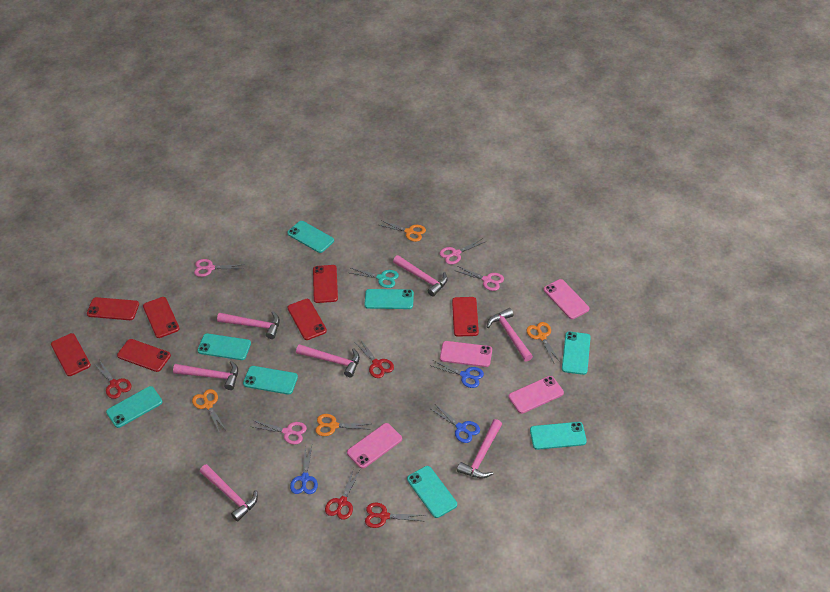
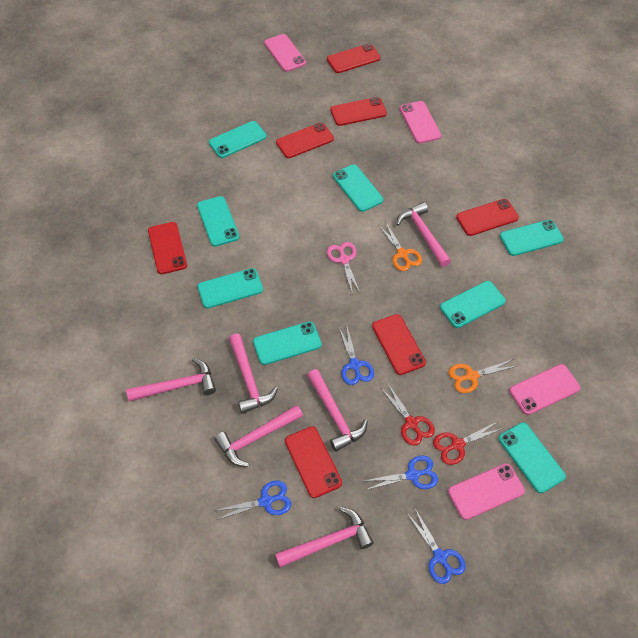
blue scissors: [290,446,318,494] [431,404,480,443] [432,361,484,388] = 3 -> [214,480,291,520] [338,324,374,385] [364,455,438,490] [407,509,466,584] = 4
orange scissors: [192,389,226,431] [315,414,372,436] [380,220,426,242] [527,322,560,363] = 4 -> [378,222,422,271] [449,359,517,393] = 2
pink hammer: [173,361,238,390] [200,464,258,522] [217,311,280,339] [296,344,360,377] [393,255,447,297] [457,419,502,478] [487,308,533,362] = 7 -> [126,358,216,402] [214,405,303,467] [229,334,278,414] [275,507,374,568] [307,369,368,452] [396,202,451,267] = 6
pink scissors: [194,259,245,277] [250,421,307,445] [439,238,485,265] [454,266,504,291] = 4 -> [327,242,360,295] = 1
red scissors: [93,361,131,399] [325,468,360,520] [356,339,394,378] [365,503,423,528] = 4 -> [380,384,435,446] [433,422,504,465] = 2
turquoise scissors: [350,268,399,288] = 1 -> none = 0

